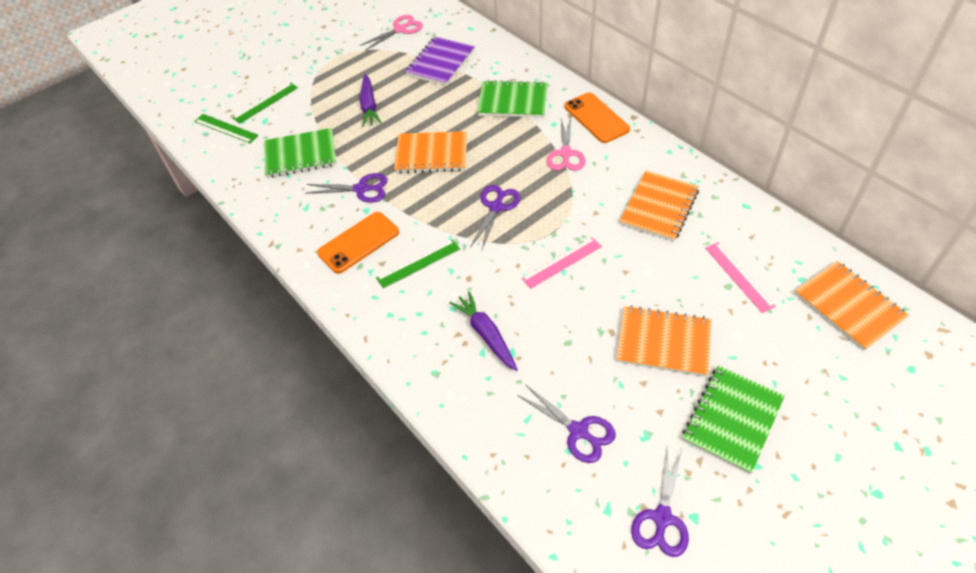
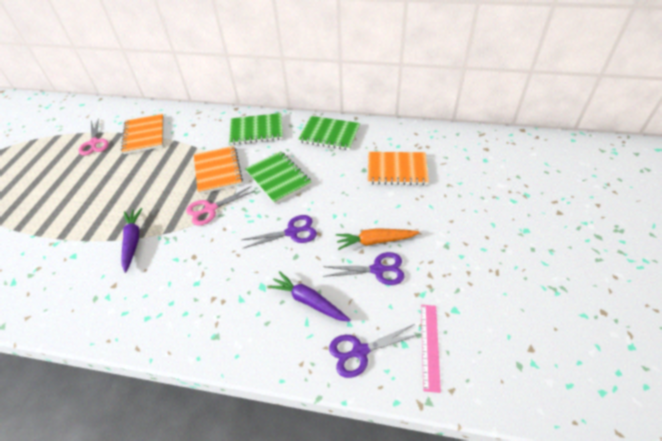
green ruler: [194,114,258,143] [233,82,298,124] [376,239,460,288] = 3 -> none = 0
orange carrot: none = 0 -> [336,228,420,250] = 1
orange notebook: [394,131,467,173] [616,305,711,377] [620,171,699,242] [794,261,909,351] = 4 -> [121,114,164,154] [194,146,243,194] [368,152,429,185] = 3
orange phone: [317,212,399,274] [565,92,630,143] = 2 -> none = 0
pink ruler: [522,237,602,289] [706,242,776,313] = 2 -> [421,305,441,393] = 1
purple notebook: [405,36,475,86] = 1 -> none = 0
purple scissors: [305,173,388,203] [470,185,521,249] [517,384,616,463] [631,444,689,557] = 4 -> [242,215,317,248] [323,252,405,285] [329,324,420,378] = 3

